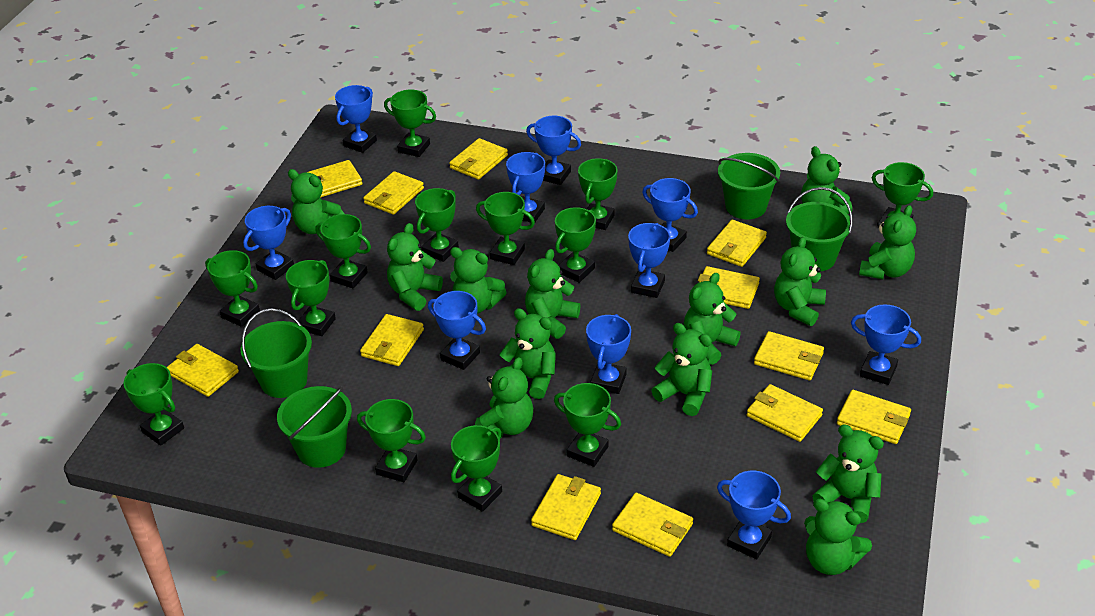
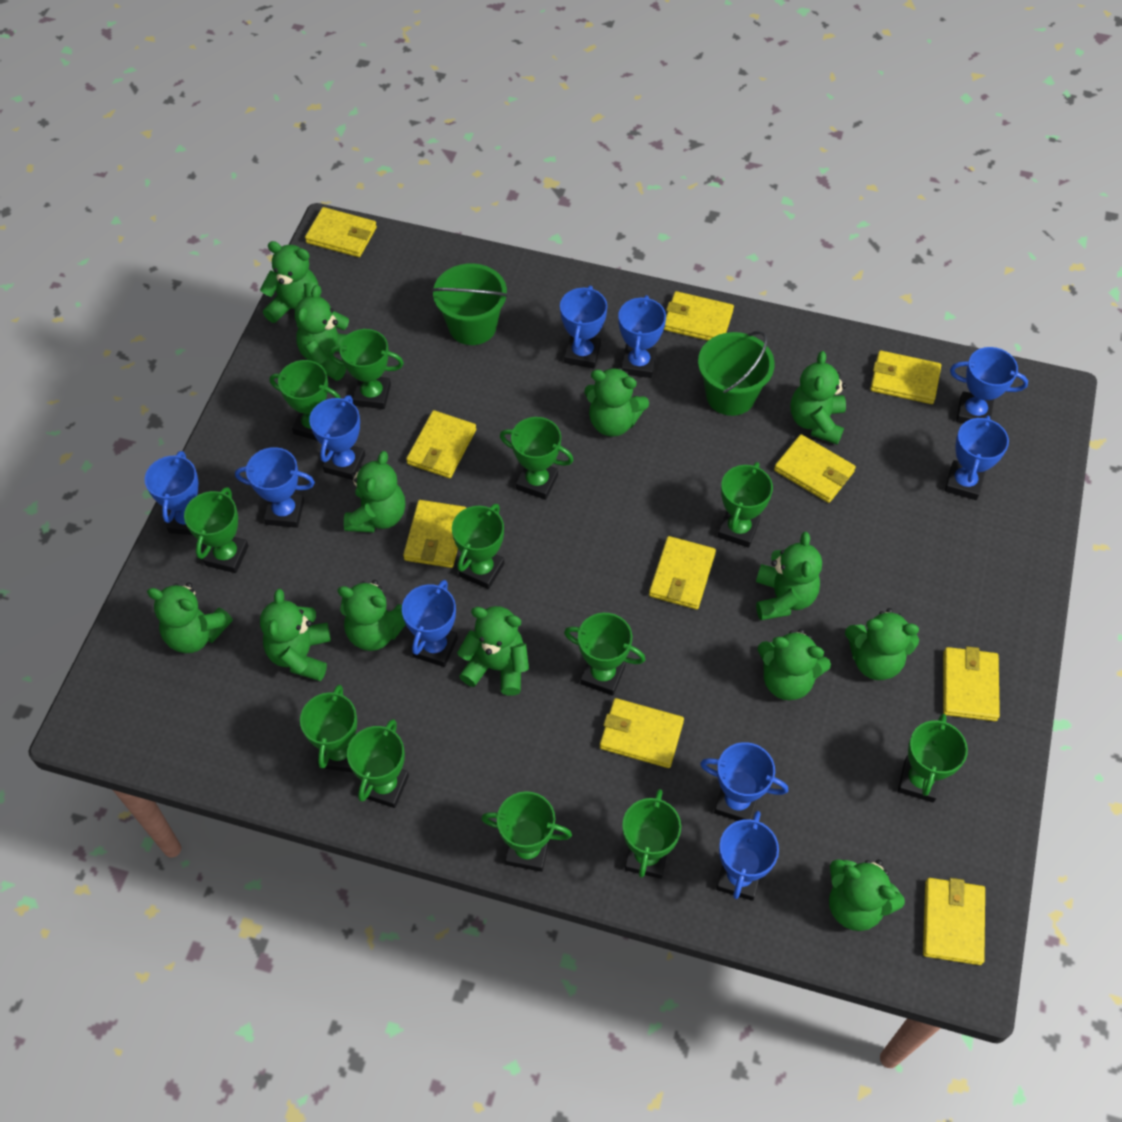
green bucket: [240,308,312,398] [277,386,352,468] [718,153,780,219] [786,187,853,272] = 4 -> [432,264,508,345] [698,331,775,416] = 2
green trophy: [123,363,184,446] [205,250,260,327] [286,260,336,336] [315,214,371,288] [357,399,426,482] [384,89,436,157] [415,188,459,262] [451,425,502,512] [476,192,535,265] [554,383,621,467] [555,207,596,283] [578,158,617,230] [872,162,933,228] = 13 -> [184,487,249,573] [270,360,341,441] [300,685,357,773] [328,329,404,409] [347,719,409,808] [452,504,504,589] [481,791,572,872] [500,417,574,500] [564,613,645,696] [622,789,681,879] [718,462,773,548] [898,714,968,803] = 12
yellow wallet: [167,344,239,397] [308,160,362,198] [360,314,424,366] [363,171,424,215] [449,138,508,180] [531,474,601,540] [612,493,693,557] [698,266,760,309] [707,220,767,267] [747,384,823,442] [754,331,824,380] [837,390,911,444] = 12 -> [305,207,377,257] [403,500,466,568] [406,410,476,478] [600,698,684,768] [649,536,716,609] [664,291,734,340] [774,434,856,503] [870,350,941,404] [923,878,985,965] [943,646,1000,721] = 10

